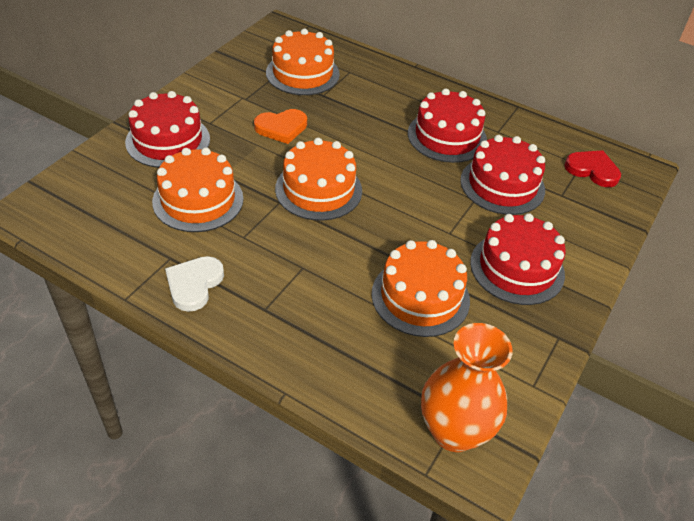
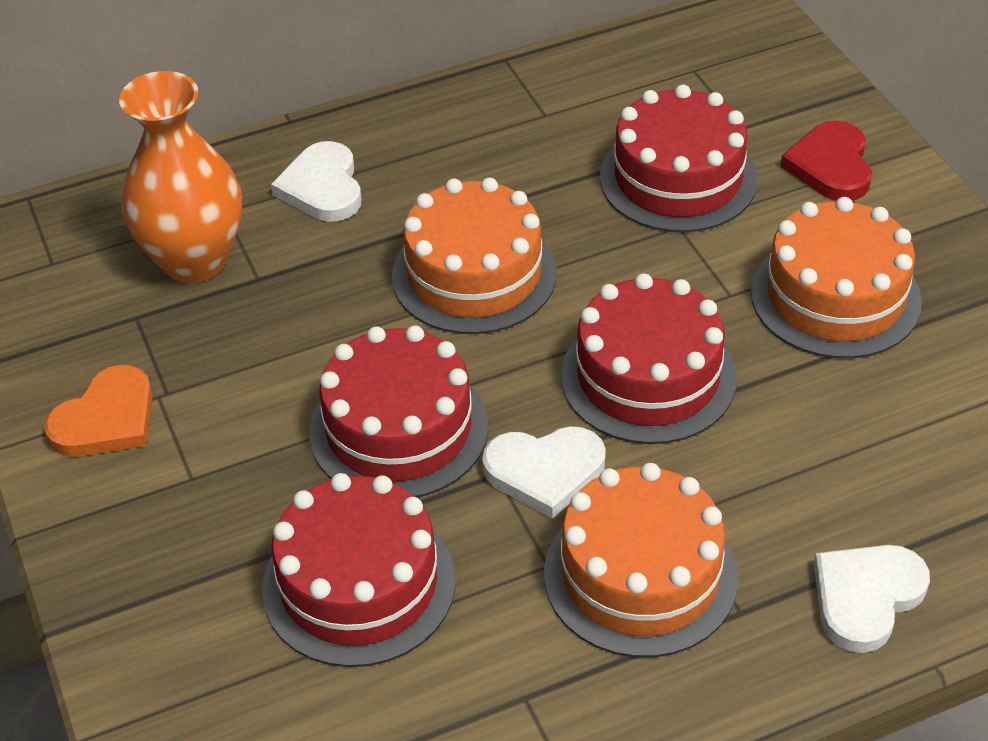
orange cake: [152,147,243,232] [266,29,340,95] [275,138,362,221] [372,240,470,337] = 4 -> [392,178,557,334] [544,463,738,658] [751,197,922,359] = 3
white heart: [165,256,224,312] = 1 -> [271,141,362,222] [482,426,606,519] [814,545,930,653] = 3

